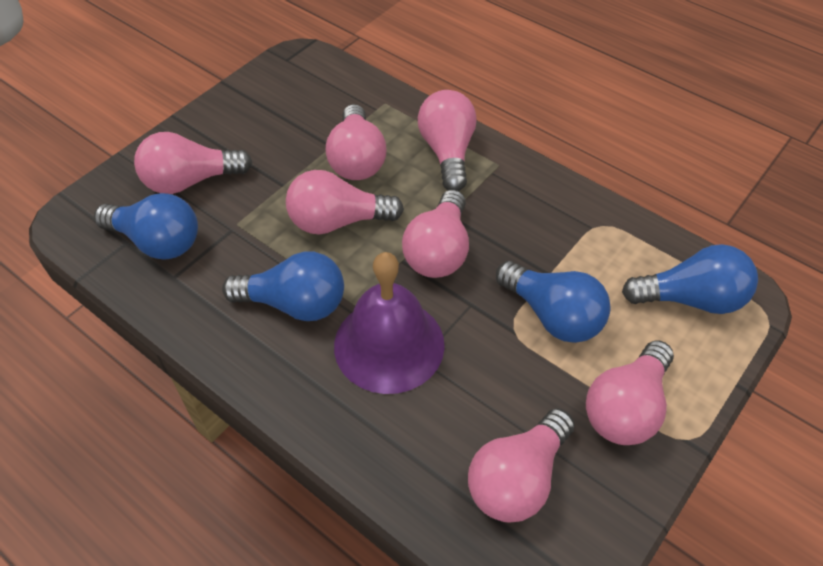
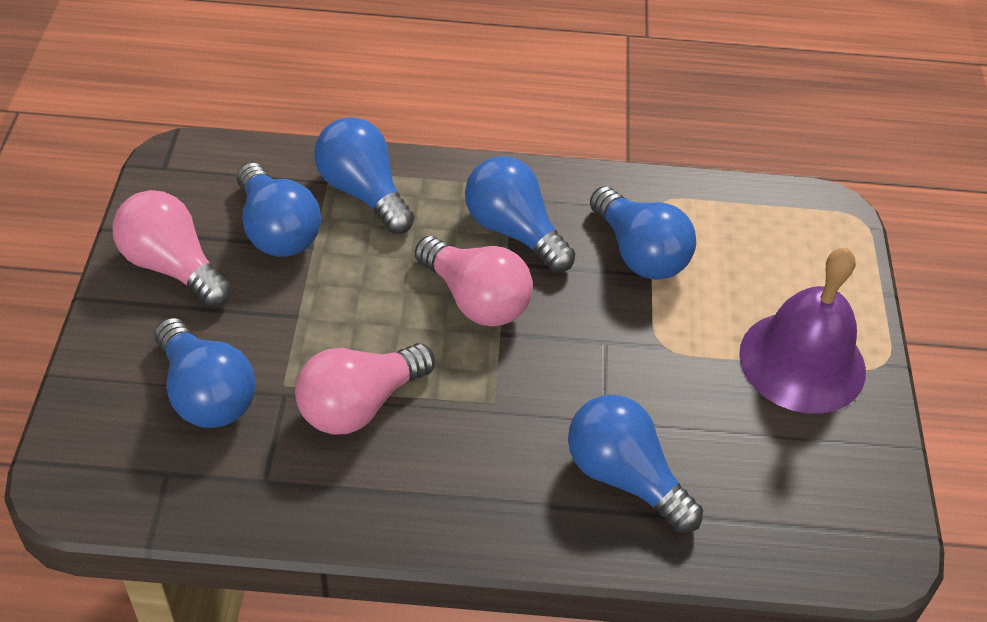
blue light bulb: [94,193,198,259] [222,251,344,321] [496,261,611,343] [622,244,758,314] = 4 -> [154,318,256,428] [237,162,321,257] [314,117,414,234] [465,156,575,272] [568,395,703,533] [590,186,696,280] = 6
pink light bulb: [134,132,252,194] [286,170,404,235] [326,104,386,180] [402,190,469,278] [418,90,477,191] [468,408,575,523] [586,340,674,445] = 7 -> [112,190,232,307] [295,343,435,434] [415,236,533,327] = 3

